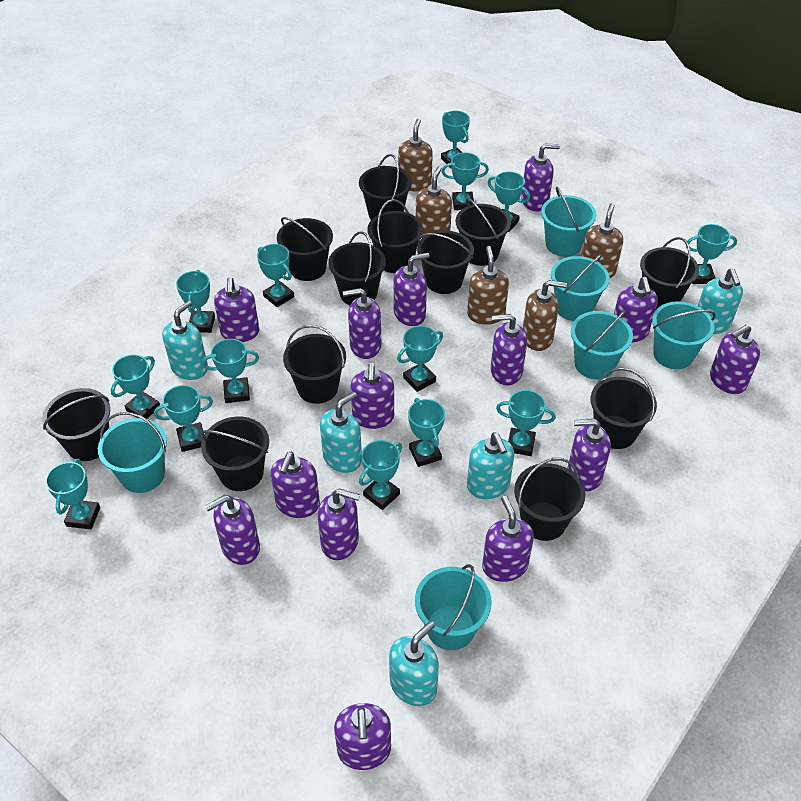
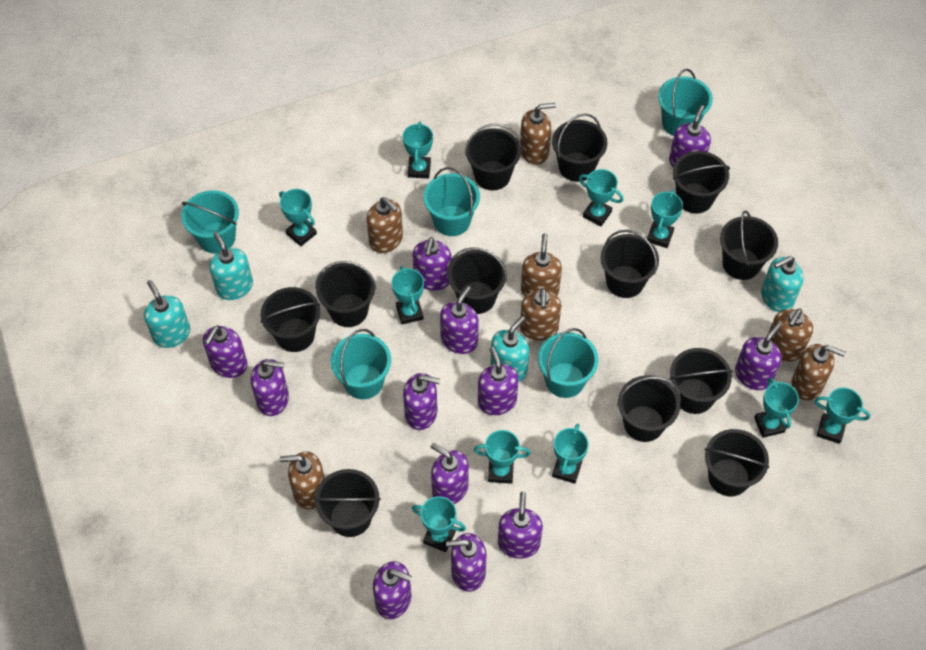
brown soap dispenser: [398,119,433,192] [416,166,452,238] [467,246,509,325] [523,280,567,351] [582,203,623,278] = 5 -> [280,451,325,509] [367,197,403,253] [520,103,556,165] [520,288,561,341] [521,233,562,296] [769,309,813,362] [792,344,846,400] = 7
purple soap dispenser: [205,495,260,565] [214,277,259,342] [271,452,320,518] [318,489,360,560] [334,703,391,770] [343,288,381,359] [351,363,394,429] [394,253,429,326] [482,496,534,582] [491,314,527,386] [521,144,560,211] [568,419,611,491] [614,277,658,342] [710,325,760,394] = 14 -> [203,325,248,378] [251,359,289,416] [373,561,412,619] [403,373,440,430] [413,237,452,291] [431,443,469,504] [440,286,479,354] [446,533,487,592] [478,347,519,415] [498,491,543,559] [669,105,711,168] [735,324,782,390] = 12
turquoise bucket: [98,412,167,493] [415,564,492,650] [541,187,596,257] [551,254,610,321] [571,310,633,379] [652,301,716,369] = 6 -> [181,190,239,254] [330,329,391,399] [423,167,480,236] [538,328,599,398] [658,69,713,136] = 5
turquoise soap dispenser: [162,300,208,380] [320,392,362,473] [389,621,439,706] [467,433,514,499] [698,268,743,334] = 5 -> [144,280,190,348] [209,232,253,300] [491,316,529,382] [761,256,804,312] = 4
turquoise trophy: [45,459,100,529] [111,354,160,419] [154,385,213,452] [176,270,215,333] [202,339,259,403] [257,244,294,307] [359,440,402,510] [397,326,443,392] [408,398,445,467] [441,111,470,168] [441,152,489,210] [488,171,530,232] [496,390,556,456] [686,224,737,284] = 14 -> [279,189,317,246] [391,266,424,325] [403,122,433,179] [412,496,466,552] [474,430,531,484] [552,424,589,484] [579,169,623,226] [647,190,683,248] [754,378,799,438] [814,388,870,444] = 10

